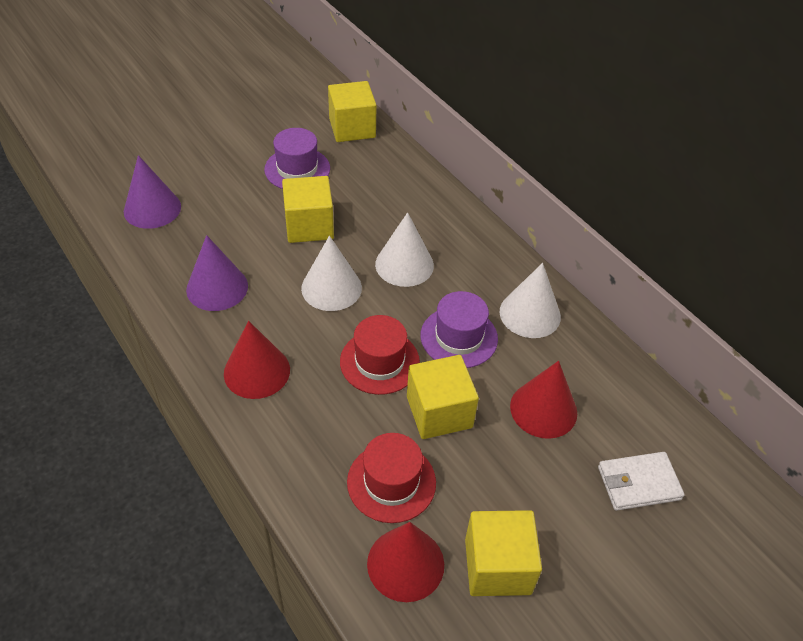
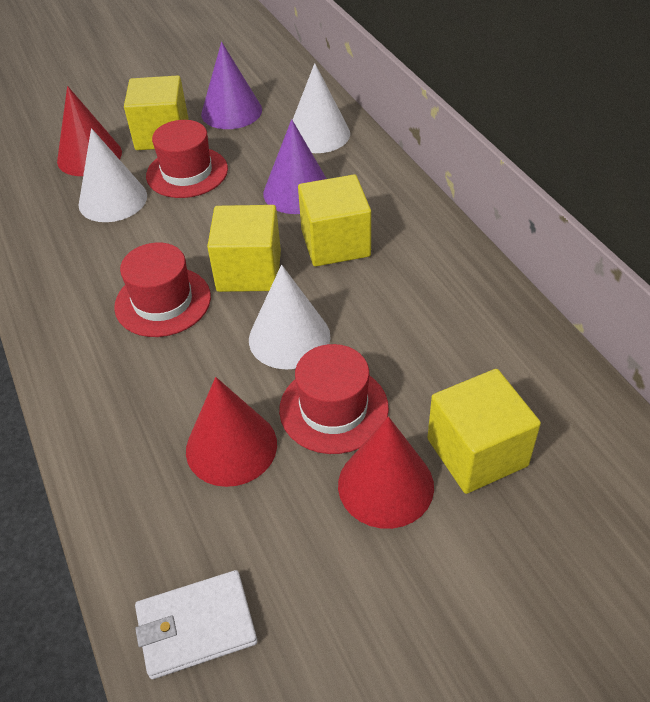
purple hat: [264,128,330,189] [421,291,498,368] = 2 -> none = 0
red hat: [340,315,420,395] [347,433,436,523] = 2 -> [114,243,211,337] [146,120,228,198] [279,344,389,454] = 3

